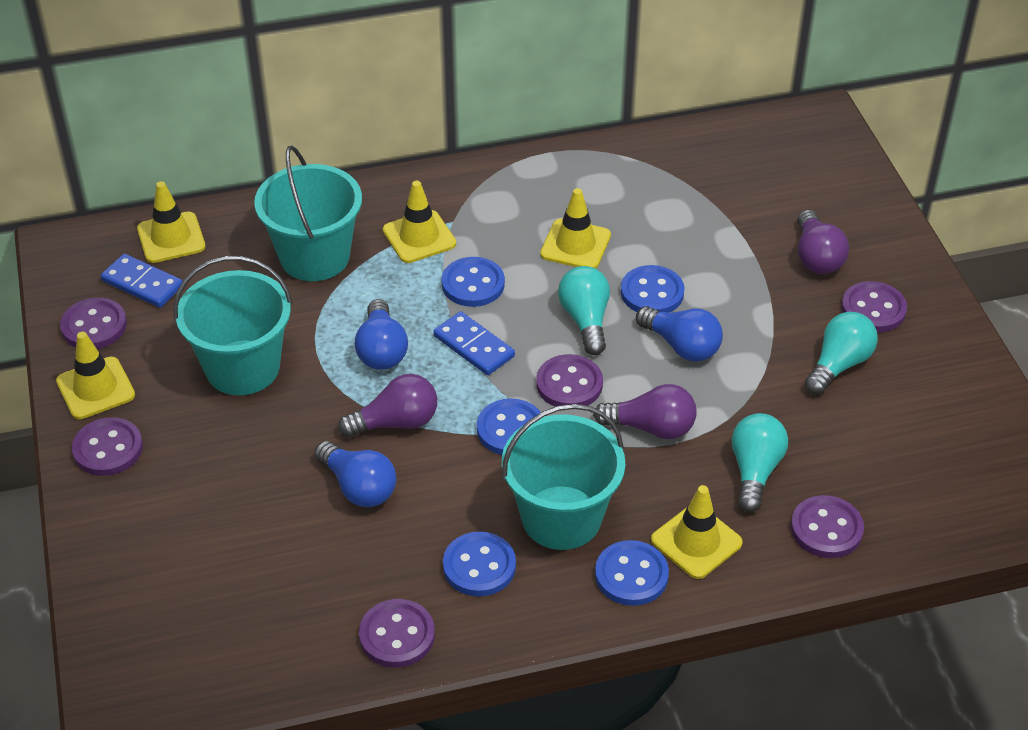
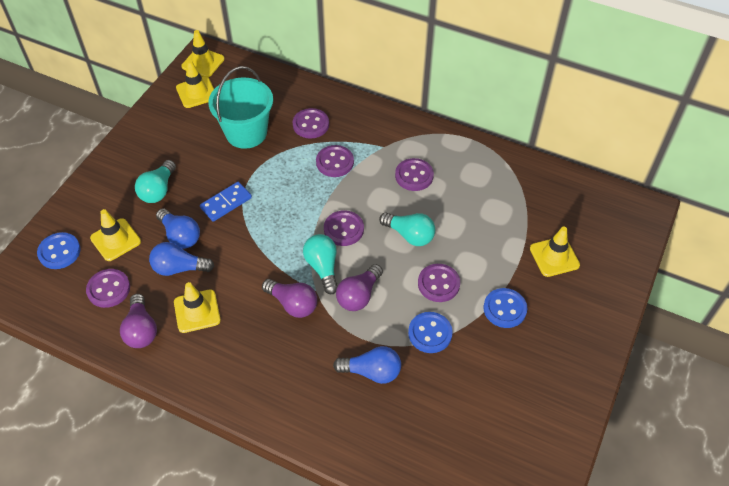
blue button: [442,257,505,307] [443,531,516,596] [477,398,541,455] [595,540,669,606] [621,265,685,313] = 5 -> [37,232,81,269] [408,312,453,353] [483,288,527,328] = 3
blue domino: [101,254,183,308] [434,311,515,375] = 2 -> [200,182,252,222] = 1
turquoise bucket: [173,256,293,395] [254,145,362,281] [502,404,625,550] = 3 -> [208,66,273,149] = 1

